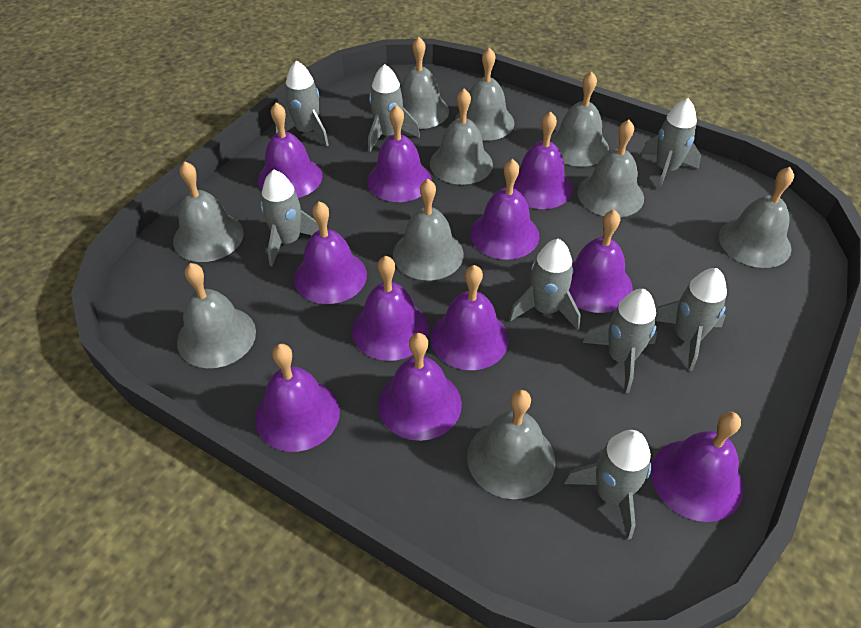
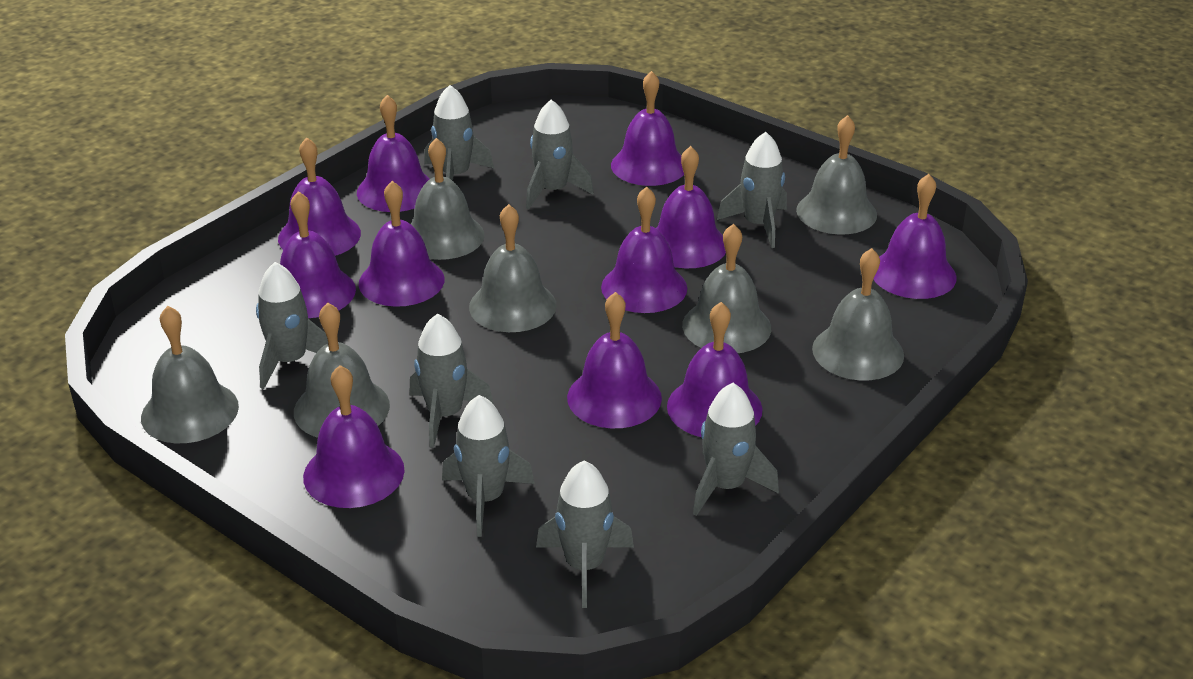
grey bell: [173,161,244,262] [177,263,256,368] [393,179,464,280] [401,37,449,129] [430,89,493,185] [455,47,515,141] [467,390,555,499] [550,72,609,167] [578,120,644,217] [719,167,794,268] = 10 -> [141,306,239,443] [294,303,390,438] [411,138,484,260] [469,204,557,332] [682,224,771,353] [796,115,877,234] [812,248,904,380] = 7

